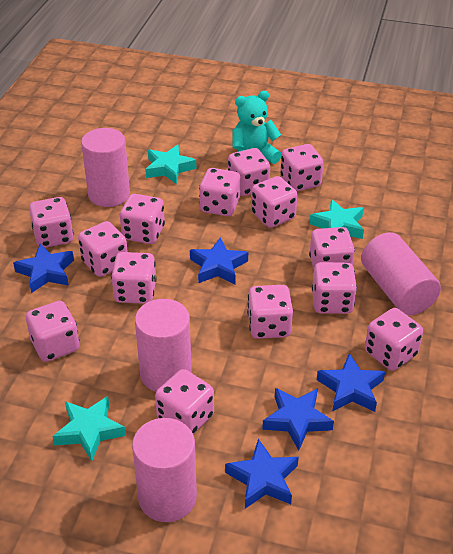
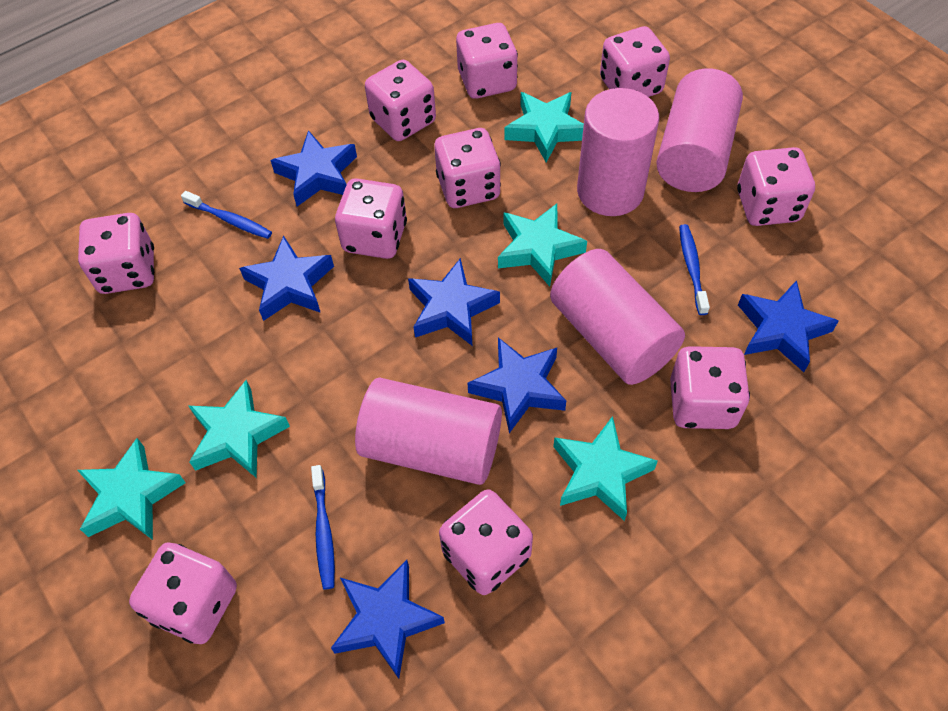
blue star: [13,244,74,293] [190,238,248,284] [225,439,299,509] [262,388,334,451] [317,353,385,412] = 5 -> [239,236,334,321] [270,130,357,206] [331,560,445,679] [408,258,500,345] [467,337,566,433] [738,280,839,372] = 6
blue toothbrush: none = 0 -> [181,191,272,239] [311,465,335,590] [679,224,710,315] = 3
pink dice: [26,301,80,362] [29,197,74,248] [78,221,128,277] [111,252,157,304] [120,194,165,244] [155,369,214,434] [199,168,240,216] [228,148,270,196] [247,285,293,339] [251,176,298,228] [280,144,324,191] [309,227,355,269] [312,262,357,314] [365,308,423,371] = 14 -> [78,213,154,294] [129,542,237,644] [335,178,407,259] [365,60,436,141] [434,128,501,208] [439,489,533,595] [456,23,518,99] [600,26,670,97] [670,346,750,429] [737,147,815,226] = 10
turquoise star: [52,396,126,461] [145,145,196,184] [309,199,364,239] = 3 -> [77,438,186,540] [189,380,290,478] [498,204,587,286] [504,92,584,162] [553,416,658,521] = 5
turquoise teddy bear: [232,91,281,164] = 1 -> none = 0

